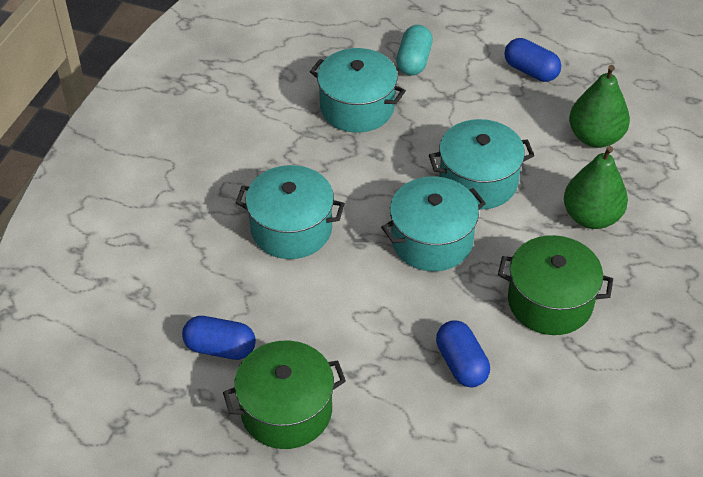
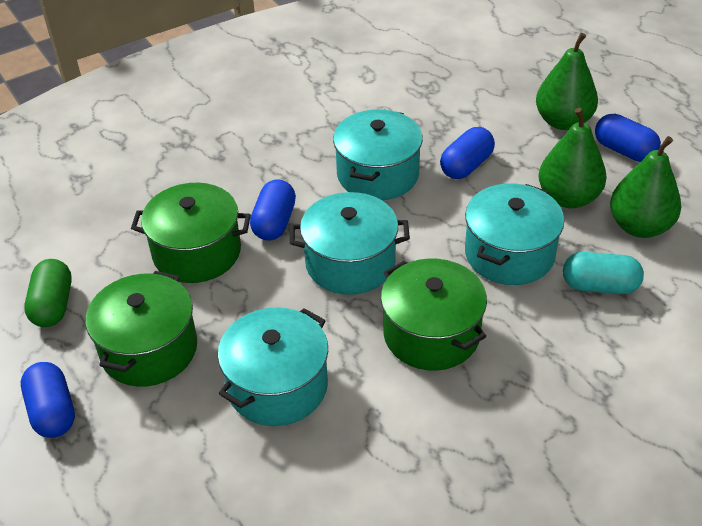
blue capsule: [182,316,256,360] [436,320,490,387] [504,38,561,82] = 3 -> [21,362,75,438] [250,180,296,240] [440,127,495,179] [595,114,661,162] = 4
green capsule: none = 0 -> [24,259,72,327] = 1
green pear: [564,146,628,229] [569,65,630,148] = 2 -> [536,33,598,130] [539,108,607,208] [610,136,681,238] = 3
green pot: [223,341,346,449] [498,235,613,335] = 2 -> [86,271,197,387] [131,183,251,283] [381,258,487,371] = 3

